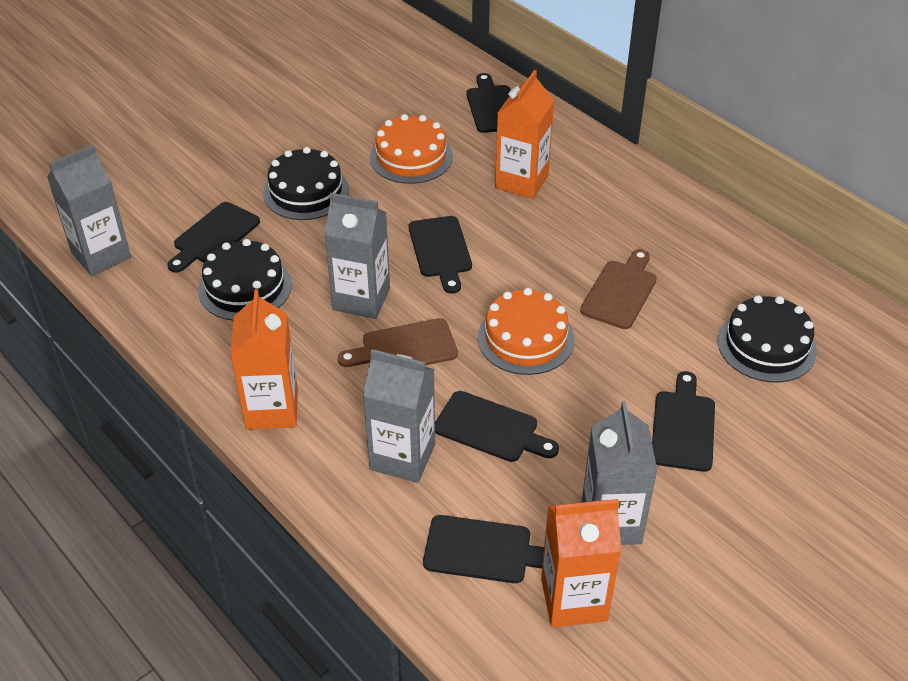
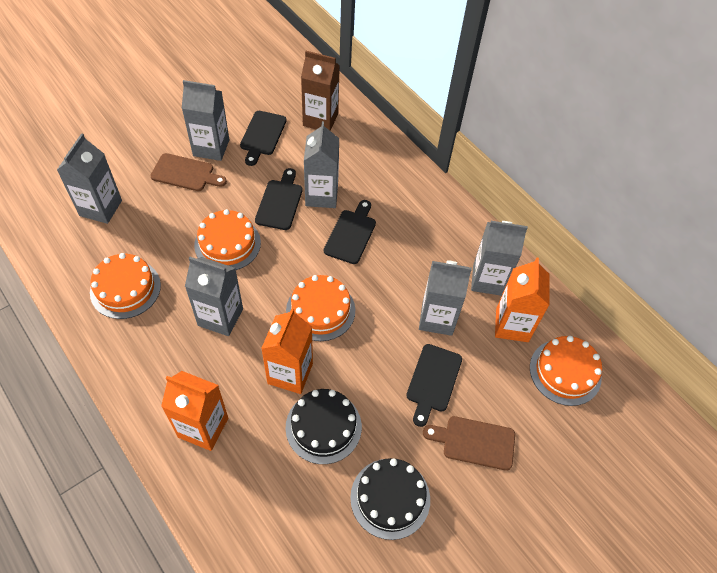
black cake: [198,239,292,321] [263,147,349,220] [718,295,817,382] = 3 -> [285,389,362,464] [350,458,430,540] = 2
black cutting board: [167,202,260,273] [409,216,472,294] [423,515,544,583] [435,391,559,462] [466,73,511,133] [652,371,715,472] = 6 -> [240,111,287,166] [255,168,303,230] [324,200,376,264] [406,344,462,427] = 4
brown carton: none = 0 -> [301,51,340,131] = 1
grey carton: [47,145,131,276] [324,193,390,319] [363,349,435,483] [582,401,657,545] = 4 -> [57,133,122,224] [182,80,229,161] [185,257,243,336] [304,121,339,208] [419,260,472,336] [471,221,528,296] = 6
orange cake: [370,114,453,184] [478,288,574,375] = 2 -> [90,253,161,319] [194,209,261,270] [286,275,355,341] [530,336,602,406] = 4

